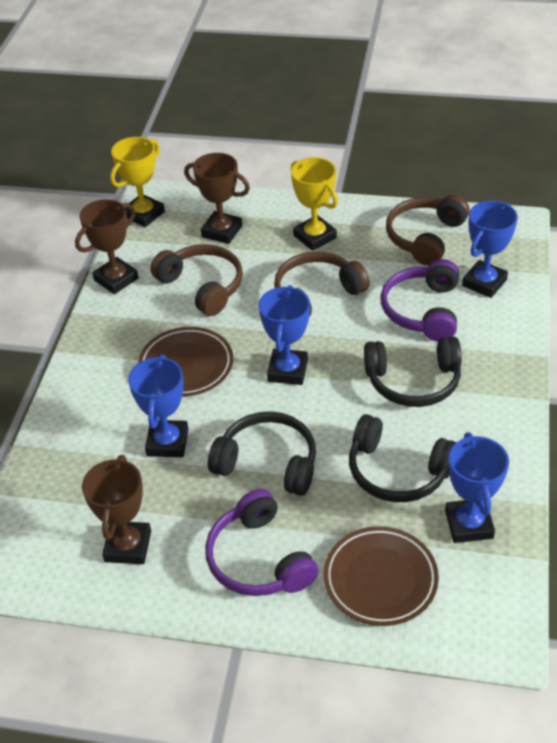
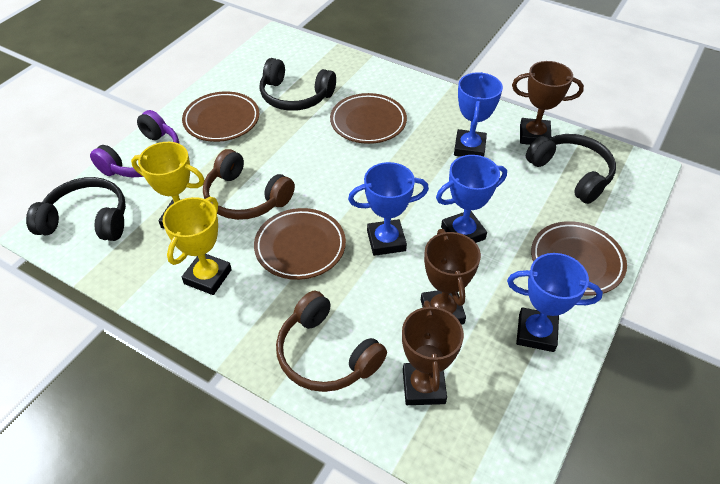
brown headphones: [150,244,243,316] [274,251,370,317] [386,195,470,266] = 3 -> [203,149,295,220] [276,291,387,392] = 2
brown plate: [138,327,233,397] [324,526,439,626] = 2 -> [182,91,259,142] [254,208,346,280] [330,93,407,144] [531,221,627,295] = 4
purple headphones: [205,489,318,596] [381,259,459,341] = 2 -> [90,110,179,177] = 1

